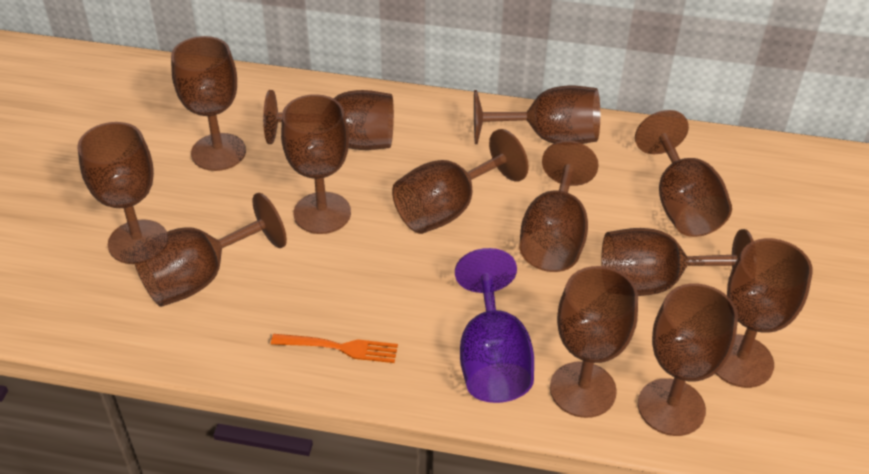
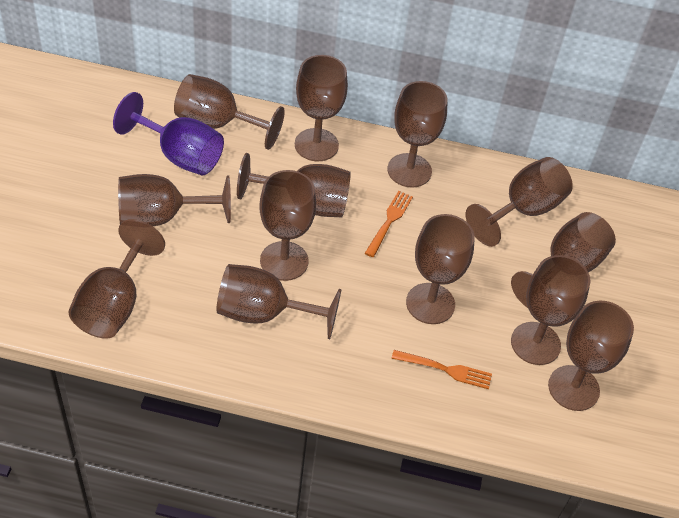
orange fork: [271,334,398,363] = 1 -> [365,191,413,257] [391,350,492,389] = 2

